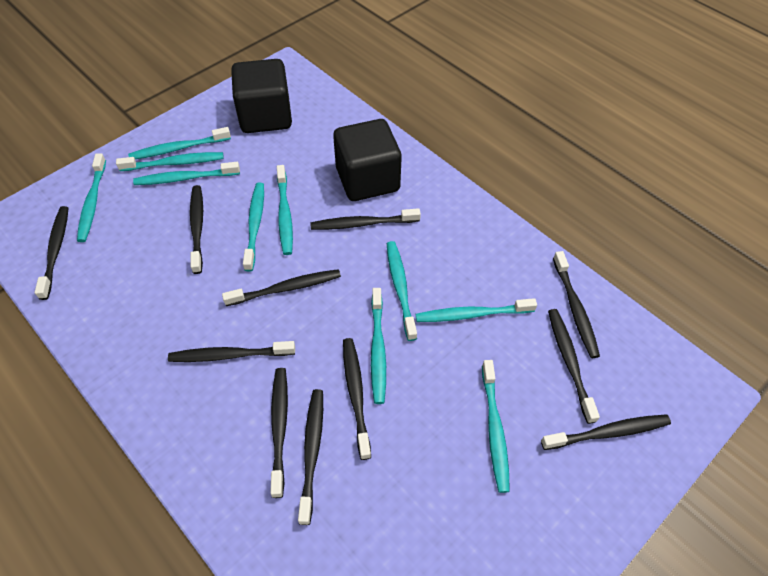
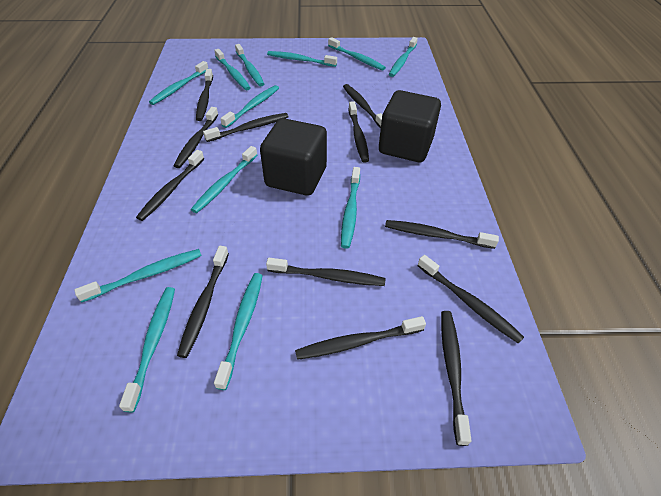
black toothbrush: [35,206,68,300] [168,341,295,362] [190,185,203,274] [222,269,341,306] [270,368,288,498] [298,389,323,525] [310,208,421,230] [343,338,371,460] [541,415,671,450] [548,309,600,424] [553,251,600,358] = 11 -> [136,150,204,221] [173,107,219,168] [177,246,229,358] [196,69,213,121] [203,113,289,142] [266,258,385,286] [295,316,426,360] [343,84,382,128] [348,101,369,163] [385,220,499,249] [418,255,524,344] [441,311,471,446] = 12
turquoise toothbrush: [77,153,106,242] [116,152,224,171] [128,127,231,159] [133,162,240,185] [243,183,264,272] [277,165,293,255] [371,288,386,404] [387,241,417,341] [416,298,537,322] [482,360,510,493] = 10 -> [74,249,202,302] [119,287,175,413] [149,61,208,105] [191,146,257,213] [214,49,251,90] [214,273,263,390] [220,85,279,128] [235,44,264,86] [267,51,337,67] [328,37,386,71] [341,167,360,249] [389,37,418,77] = 12

